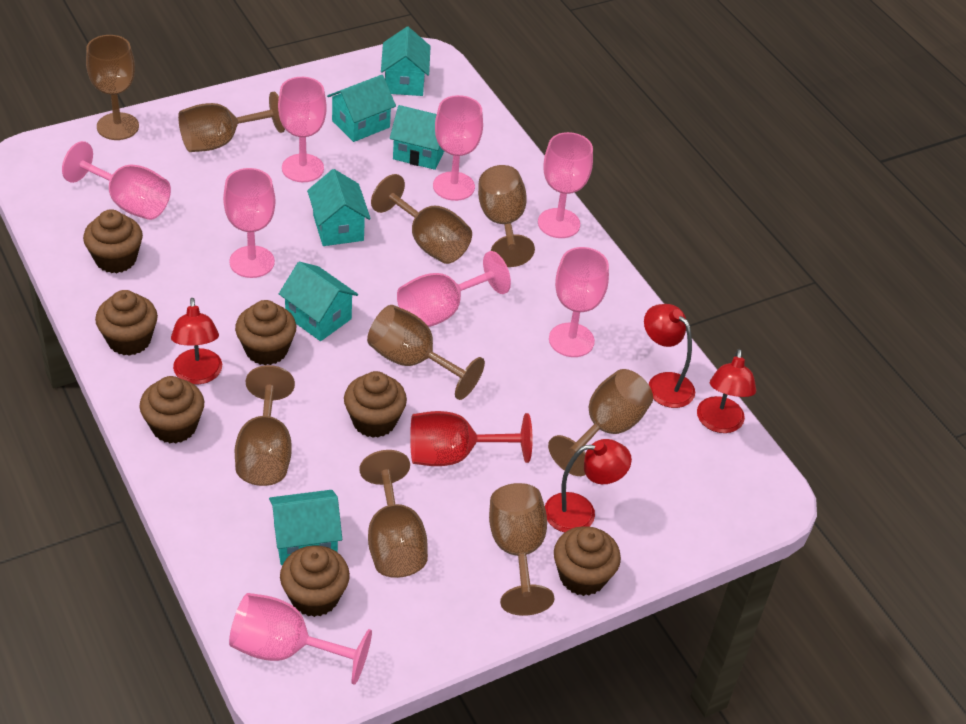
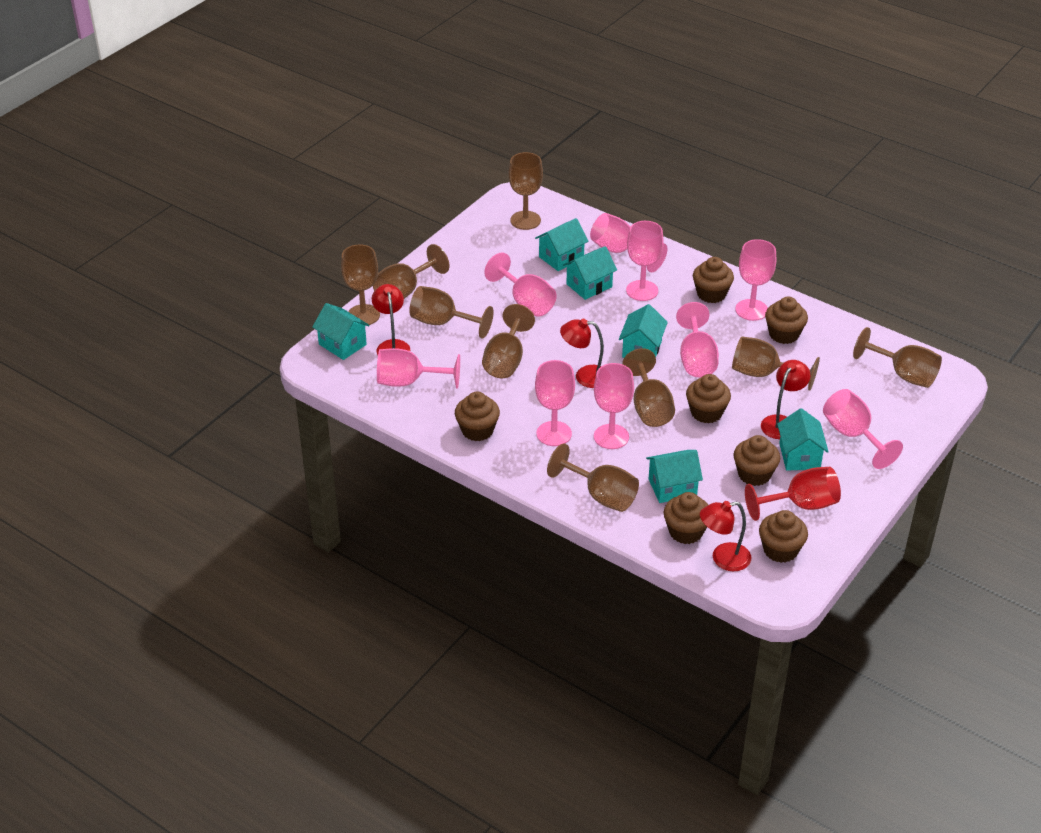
pink goblet: [62,141,171,220] [223,168,276,278] [229,593,372,685] [278,77,327,182] [397,251,511,327] [433,95,483,201] [538,132,593,238] [549,247,609,357] = 8 -> [377,348,460,389] [484,253,557,317] [535,360,575,446] [590,213,667,273] [594,363,634,449] [626,221,664,301] [676,302,719,377] [735,239,776,321] [823,389,903,469] = 9

